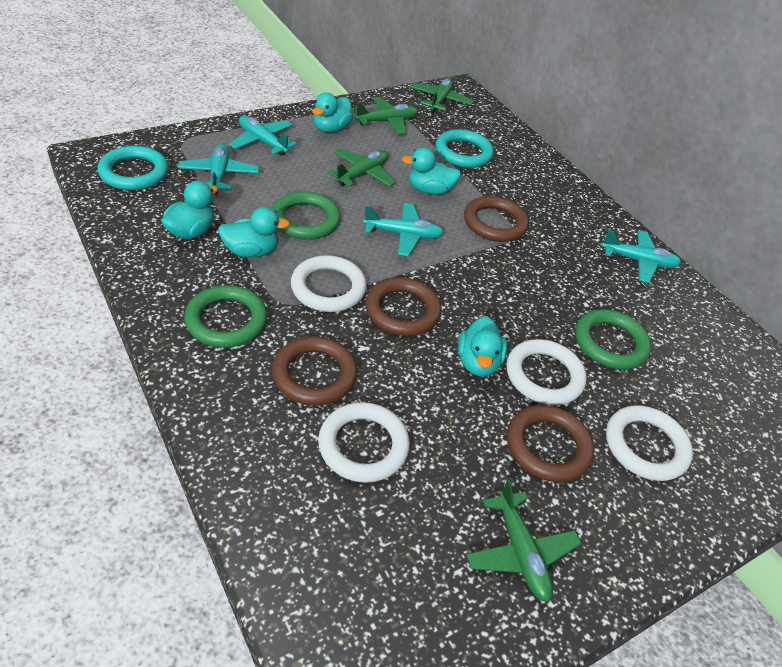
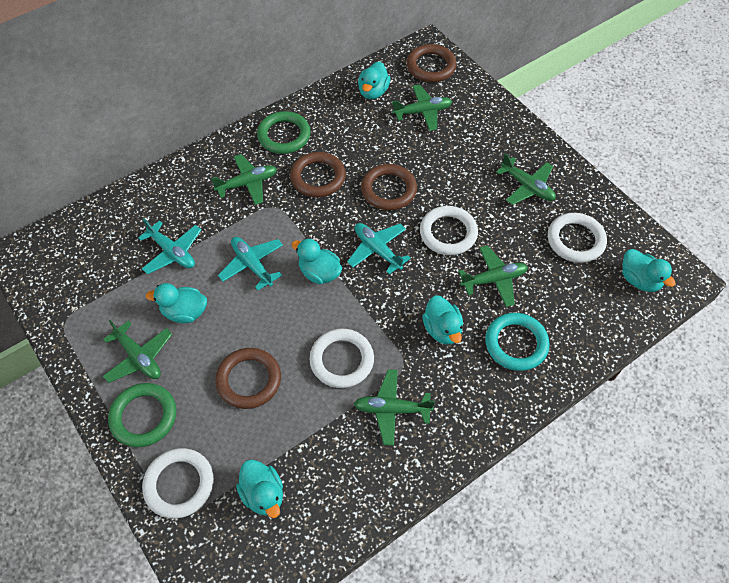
green plane: [328,148,396,187] [354,97,418,135] [410,78,473,113] [466,479,581,602] = 4 -> [103,320,172,383] [211,154,277,205] [354,369,435,446] [392,85,452,131] [458,245,528,307] [496,153,556,205] = 6
green ring: [184,285,267,348] [272,191,341,240] [575,309,651,370] = 3 -> [108,383,176,447] [257,111,311,154] = 2
turquoise duck: [162,181,218,239] [218,207,290,258] [312,92,353,133] [402,147,461,195] [458,316,507,376] = 5 -> [146,283,207,323] [236,459,283,518] [291,238,342,284] [358,61,390,100] [422,295,463,345] [622,249,676,292] = 6
turquoise plane: [178,144,259,194] [229,116,297,156] [363,203,444,257] [602,230,681,283] = 4 -> [138,219,201,274] [218,237,283,290] [347,223,411,274] = 3
turquoise ring: [98,146,168,190] [435,129,494,168] = 2 -> [485,313,550,371] = 1

